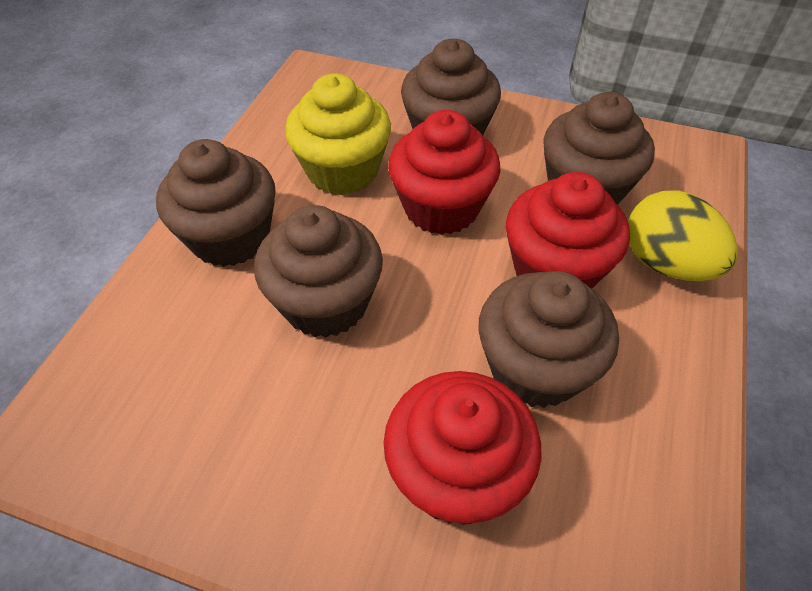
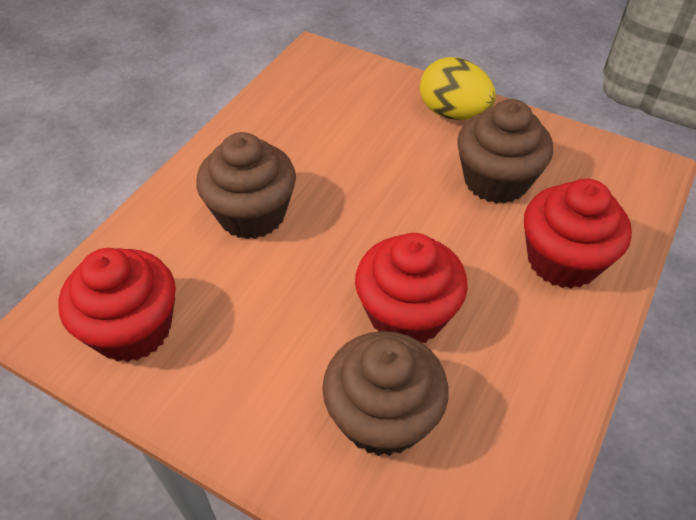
brown cupcake: [156,139,276,267] [254,205,383,338] [401,39,501,135] [478,271,619,408] [543,92,655,205] = 5 -> [196,132,296,239] [322,331,448,456] [458,99,553,204] = 3
yellow cupcake: [285,73,391,195] = 1 -> none = 0

